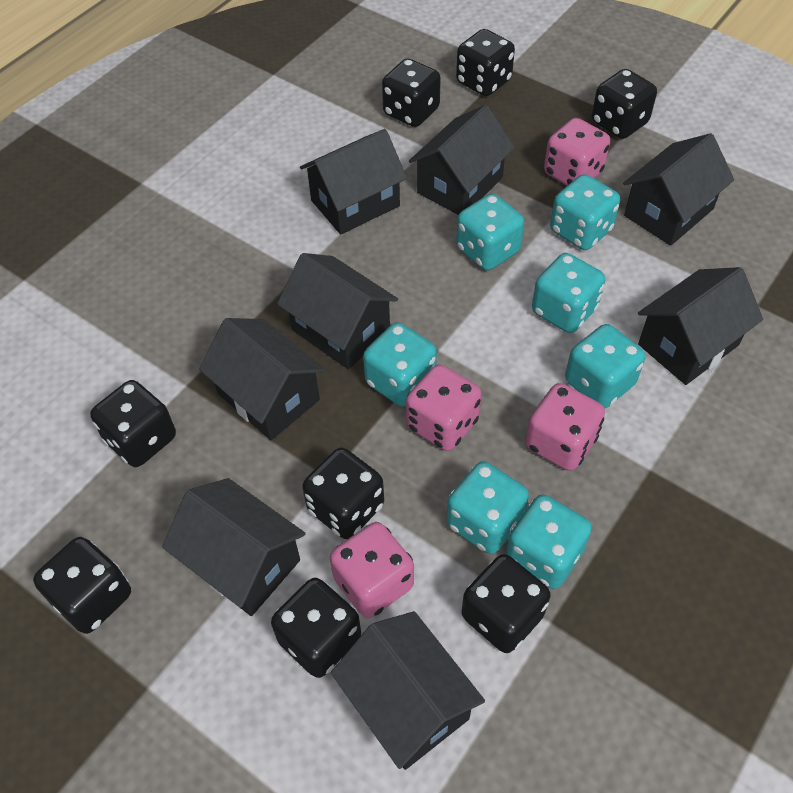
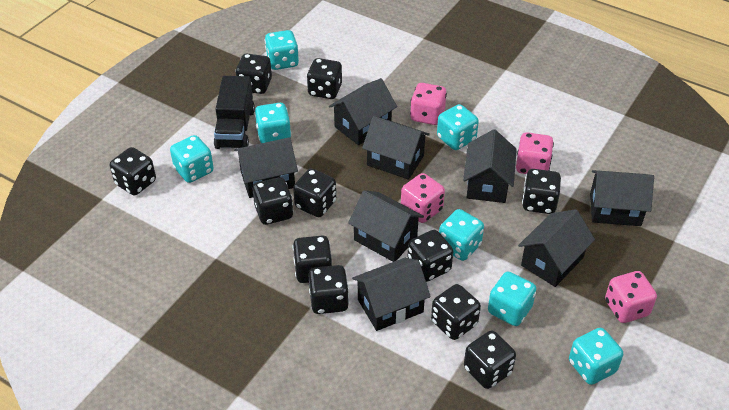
black dice: [33,537,131,634] [90,380,176,467] [271,578,361,678] [302,448,384,539] [382,59,441,127] [456,29,515,96] [462,554,551,653] [592,69,657,139] = 8 -> [110,147,156,195] [235,54,272,94] [253,177,293,225] [293,169,336,217] [293,236,332,283] [307,58,342,99] [309,265,349,314] [407,230,454,282] [431,284,481,340] [464,331,516,389] [522,169,561,214] = 11
black truck: none = 0 -> [214,76,255,149] = 1

